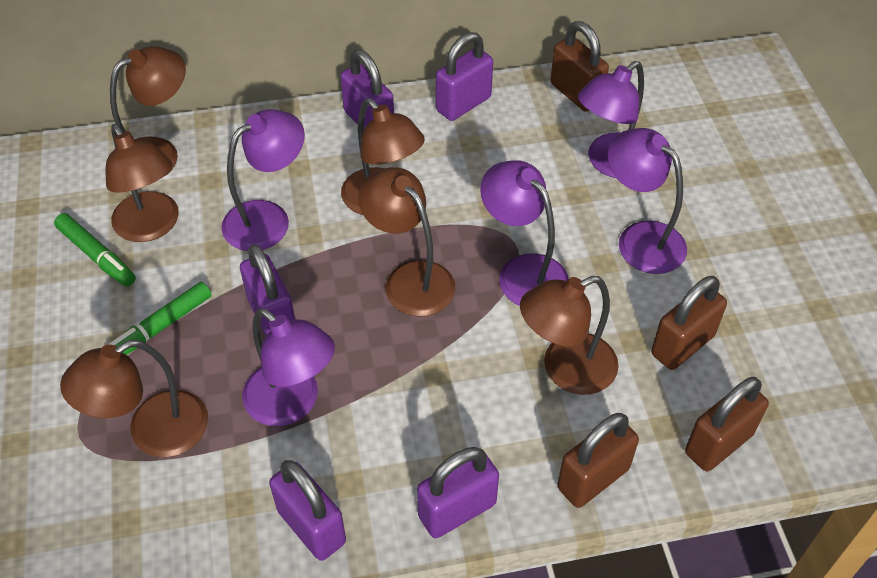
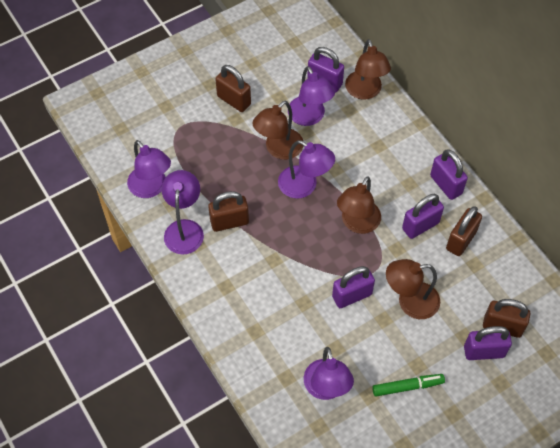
brown lamp: [60,340,208,457] [106,124,179,242] [110,46,186,178] [341,98,425,215] [358,167,456,317] [520,276,619,395] = 6 -> [253,101,303,160] [337,176,381,234] [345,39,391,100] [386,259,440,319] = 4
green marker: [54,213,136,287] [109,282,212,355] = 2 -> [372,374,445,397] = 1

